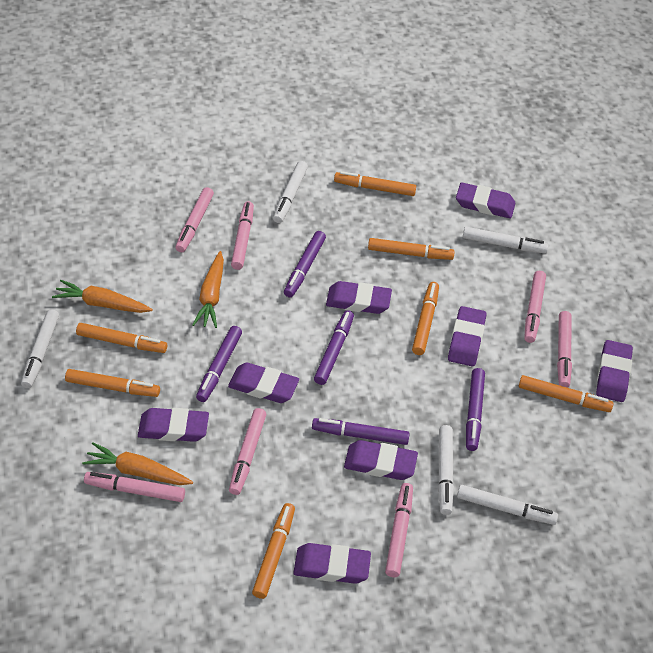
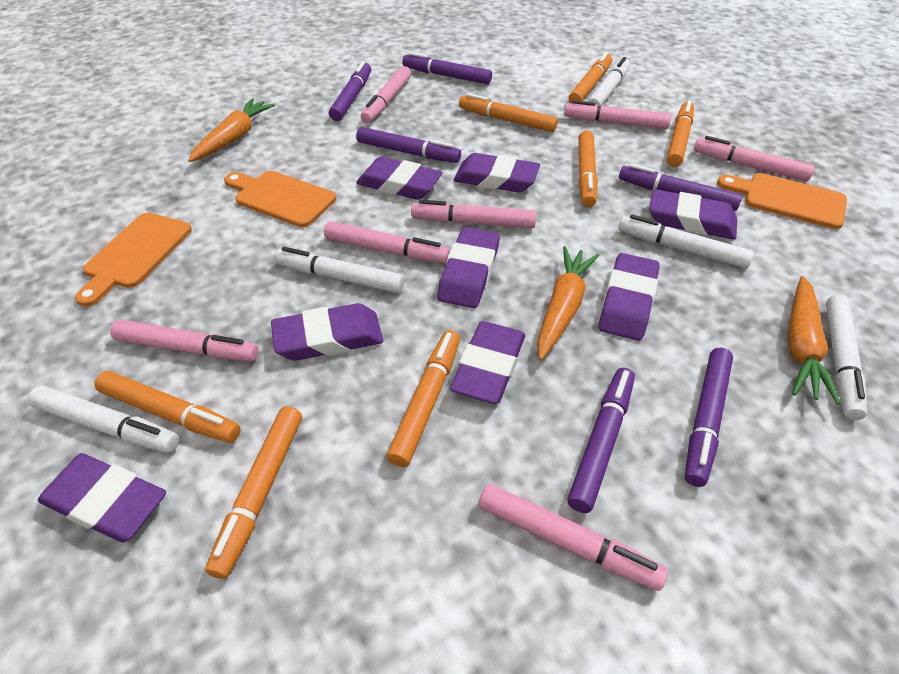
orange cutting board: none = 0 -> [75,213,192,307] [224,171,336,227] [717,173,847,229] = 3
purple marker: [196,326,242,402] [284,231,326,297] [312,418,410,445] [314,310,354,385] [466,368,485,451] = 5 -> [329,61,371,121] [356,127,461,163] [402,52,492,84] [567,368,635,513] [619,164,742,211] [685,348,733,487] = 6

